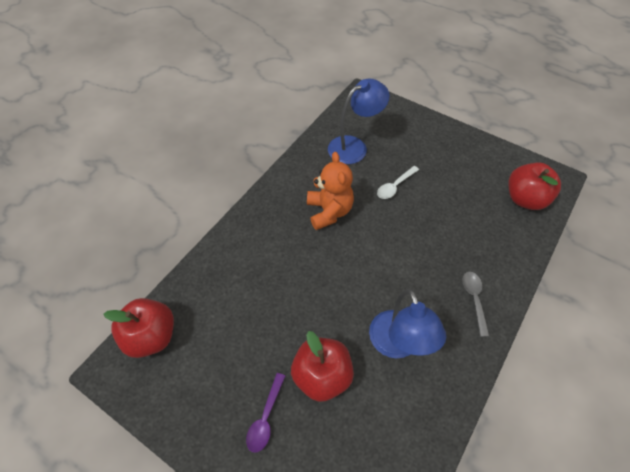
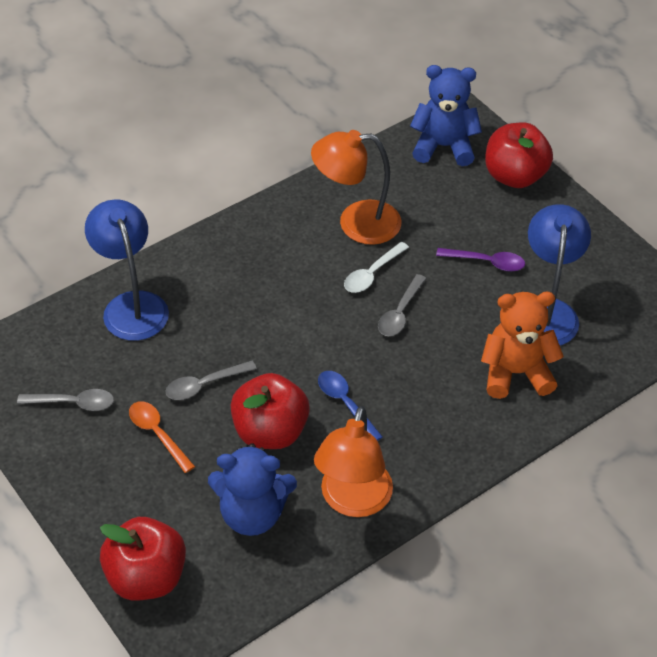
blue spoon: none = 0 -> [318,371,383,441] = 1
blue teddy bear: none = 0 -> [208,443,297,536] [410,65,482,166] = 2
grey spoon: [463,272,489,337] = 1 -> [17,389,114,411] [165,361,257,400] [378,274,427,336] = 3
orange lamp: none = 0 -> [311,130,402,245] [314,406,393,517] = 2
orange spoon: none = 0 -> [129,401,195,473] = 1

